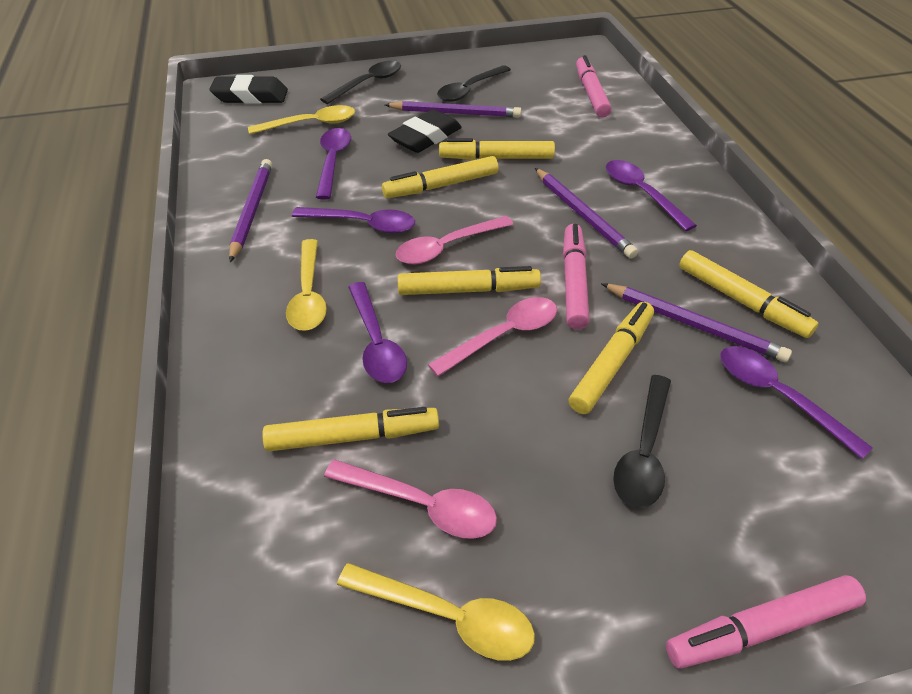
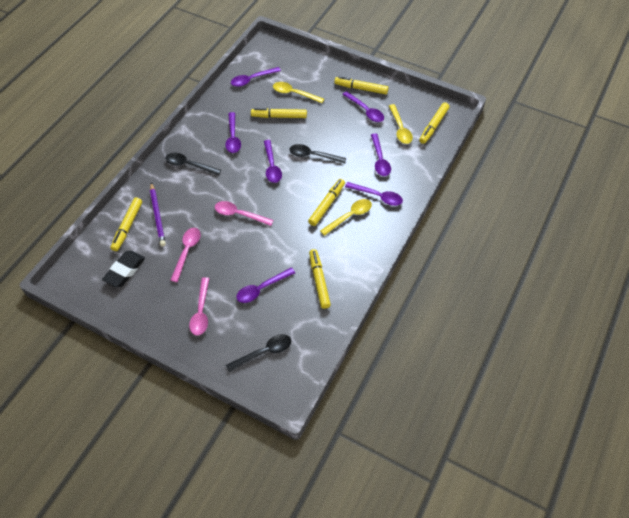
black eraser: [210,75,288,104] [388,109,462,153] = 2 -> [102,251,145,287] = 1
pink marker: [563,224,590,330] [576,55,612,118] [666,575,866,669] = 3 -> none = 0
purple pencil: [229,159,272,262] [385,101,521,118] [535,168,638,259] [601,283,792,362] = 4 -> [150,183,166,247] = 1
purple spoon: [292,207,415,234] [316,128,351,199] [348,282,407,383] [606,160,697,231] [720,346,873,459] = 5 -> [225,112,241,153] [231,67,281,87] [236,267,295,303] [264,140,282,183] [342,91,384,122] [345,182,403,206] [371,133,391,176] = 7

